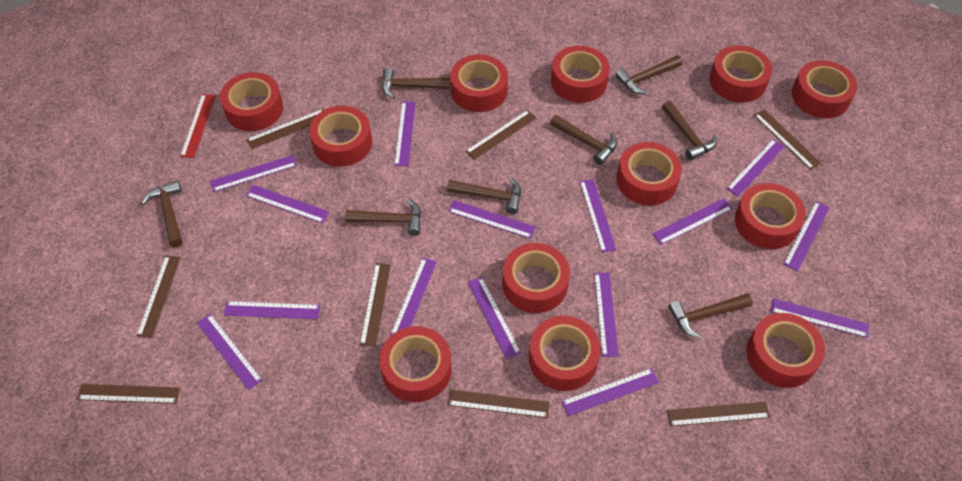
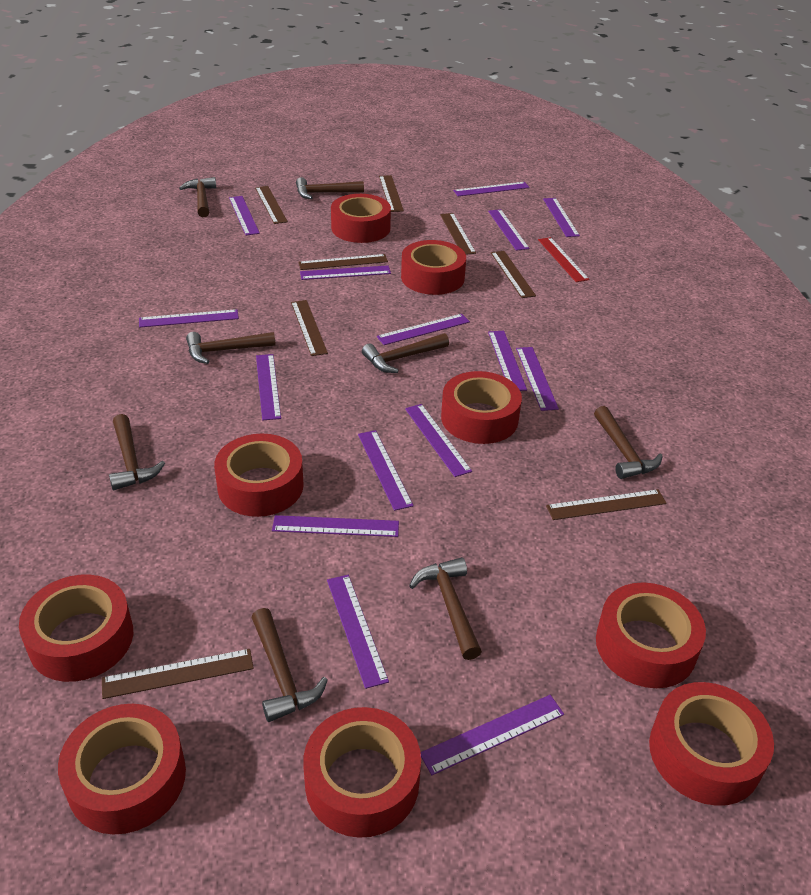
red tape: [220,72,283,131] [309,106,372,167] [379,326,452,402] [450,54,508,112] [502,243,570,313] [529,316,601,391] [551,46,610,103] [616,142,682,205] [710,45,772,103] [735,183,806,249] [746,313,825,388] [792,60,858,118] = 12 -> [19,575,133,682] [58,704,186,835] [214,433,304,517] [303,707,421,838] [331,194,391,243] [401,240,466,295] [441,371,522,444] [596,582,706,688] [649,682,774,806] = 9

